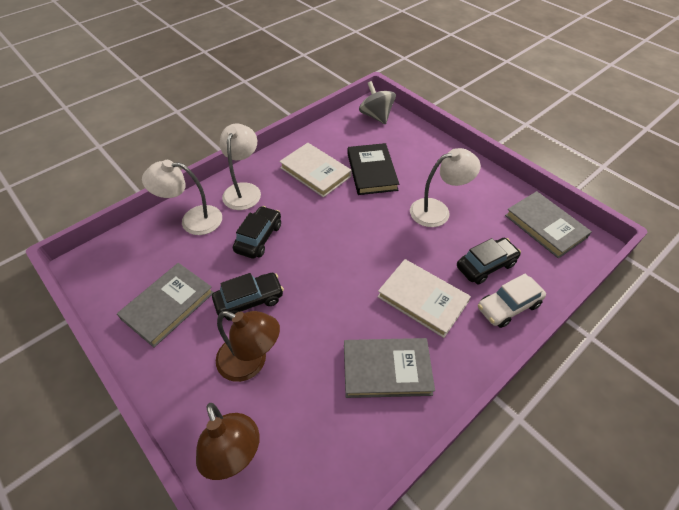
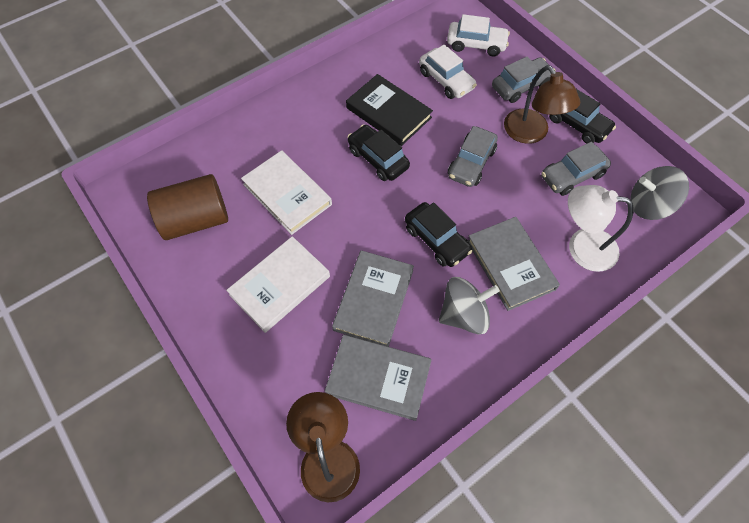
brown cylinder: none = 0 -> [147,174,228,240] = 1
grey car: none = 0 -> [448,126,498,187] [492,56,556,103] [541,142,611,196] = 3
grey spinning top: [359,81,396,124] = 1 -> [439,277,500,334] [631,166,689,220] = 2
white car: [478,273,546,328] = 1 -> [419,44,477,99] [447,14,510,56] = 2
white lamp: [142,160,222,235] [220,124,261,210] [410,148,481,227] = 3 -> [568,185,634,272] = 1

